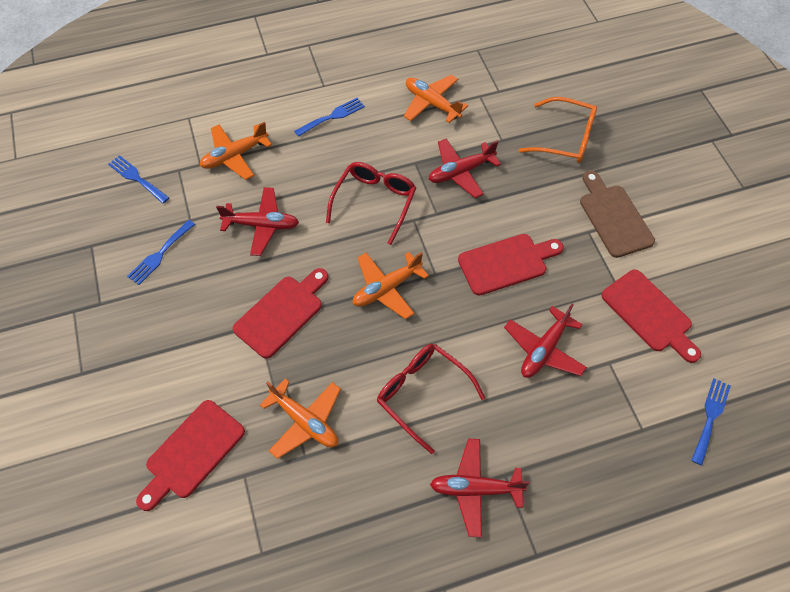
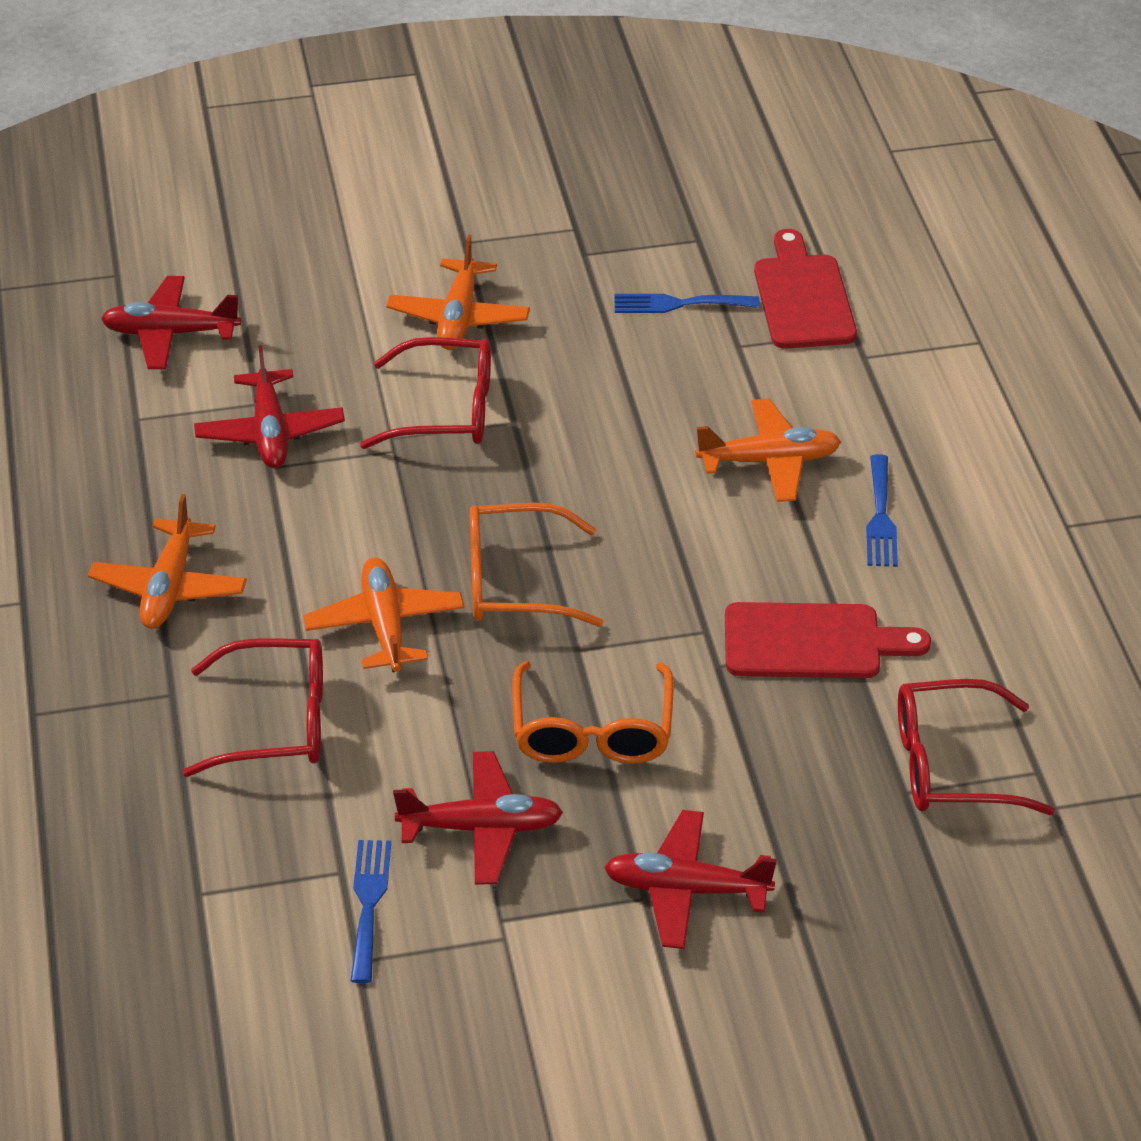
blue fork: [108,155,169,204] [127,220,195,285] [294,98,365,137] [691,379,731,465] = 4 -> [351,840,391,983] [614,294,760,313] [866,454,898,567] = 3
brown cutting board: [580,171,655,258] = 1 -> none = 0
orange glasses: [519,97,597,163] = 1 -> [470,503,603,627] [512,661,674,764] = 2
red cutting board: [136,400,245,511] [233,268,328,358] [458,234,564,295] [601,269,701,363] = 4 -> [725,602,931,678] [754,229,857,349] = 2
red glasses: [326,162,416,245] [377,344,485,454] = 2 -> [182,638,323,777] [360,337,491,449] [898,679,1055,815] = 3

